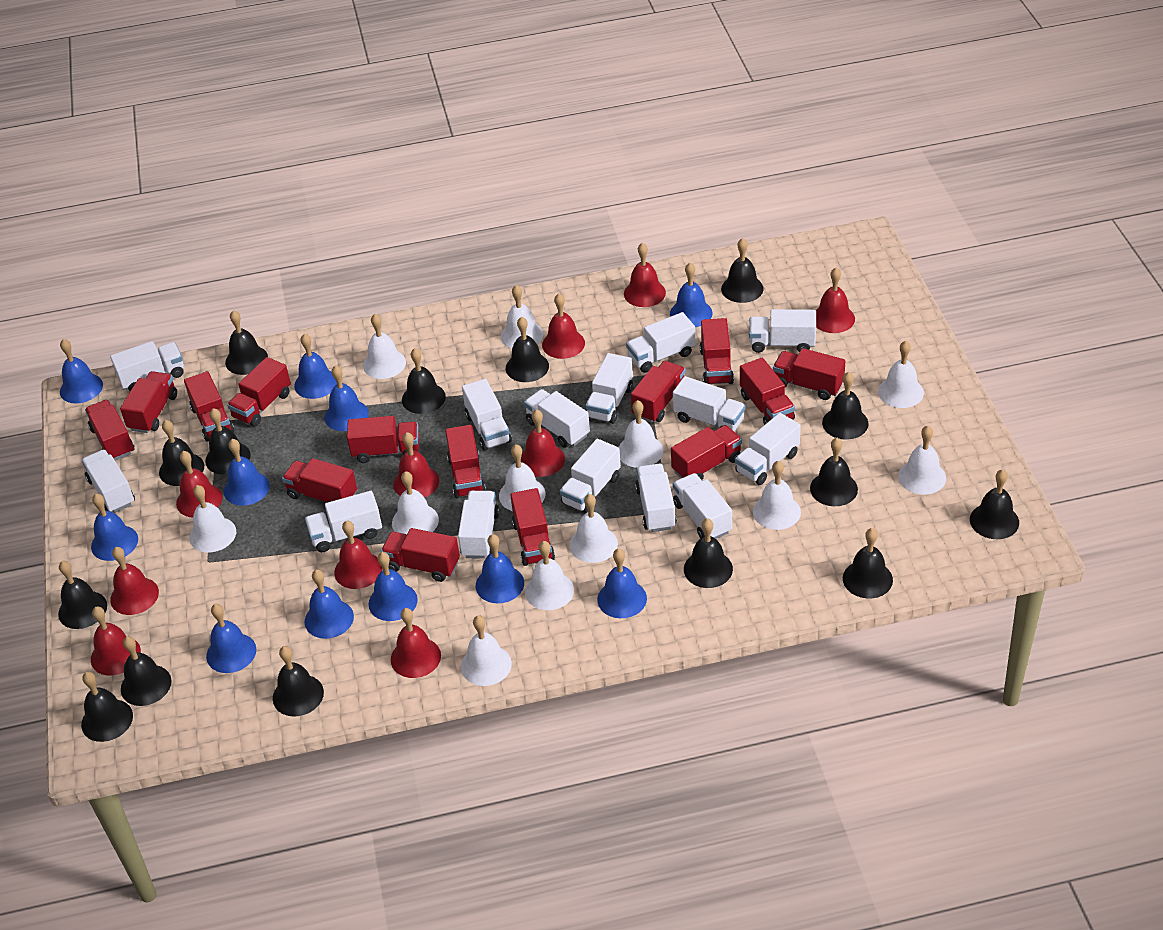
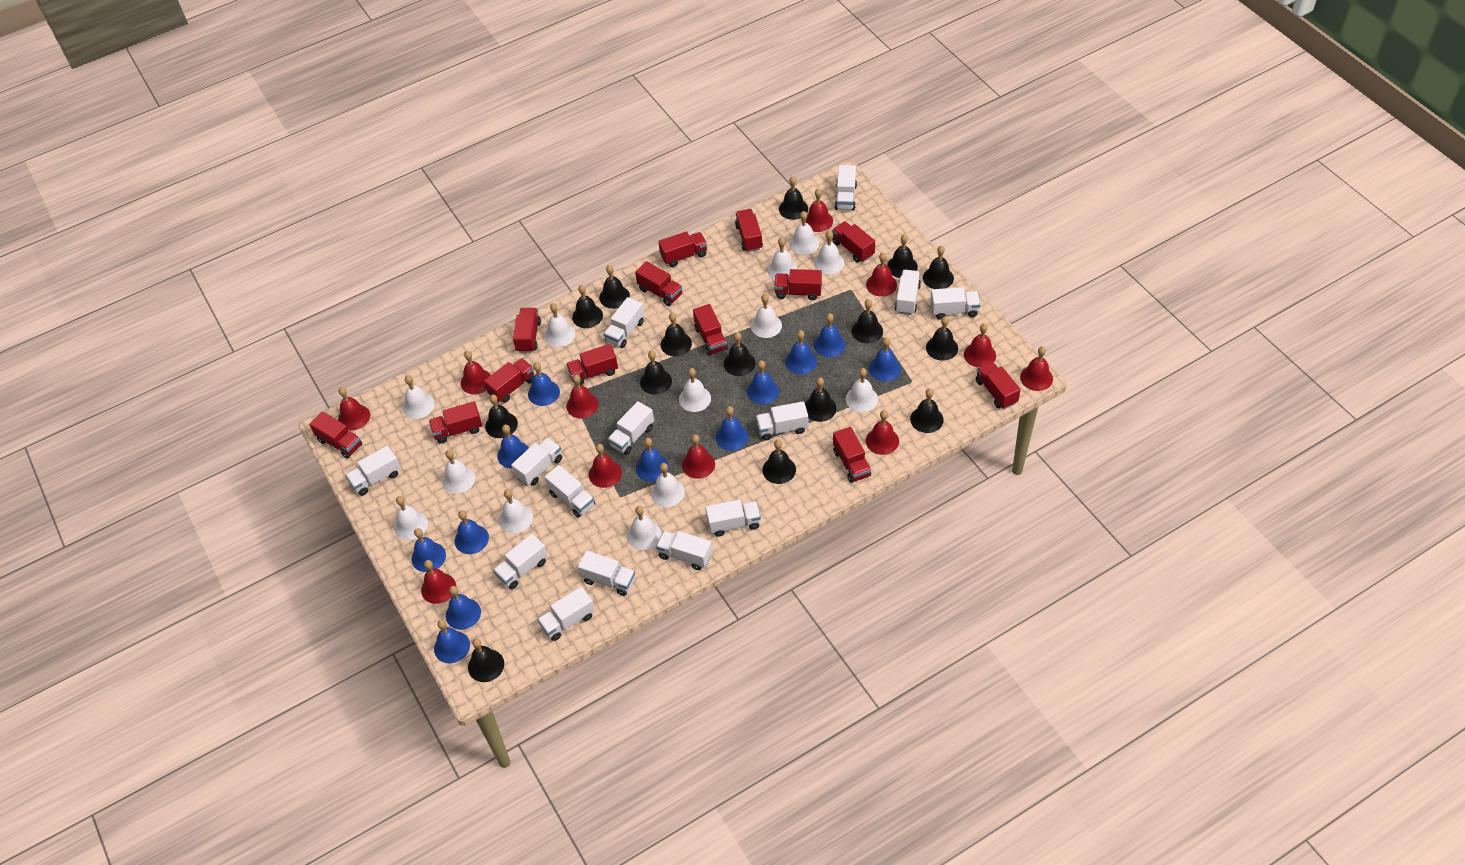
blue bell: [60,339,103,404] [91,494,138,561] [206,604,256,673] [224,439,270,506] [294,334,337,399] [305,569,354,639] [324,365,369,431] [368,552,418,621] [476,534,524,603] [597,549,647,618] [670,263,713,327] = 11 -> [412,528,446,572] [434,619,470,663] [446,586,481,630] [455,510,489,554] [497,425,529,468] [528,362,560,406] [636,438,669,482] [715,406,748,451] [747,360,779,404] [785,330,817,374] [814,313,846,358] [869,337,901,382] = 12
red bell: [91,606,141,676] [110,547,159,615] [176,451,223,518] [334,520,382,589] [391,608,441,678] [393,432,439,498] [521,409,565,477] [542,294,585,359] [624,243,666,307] [816,268,855,333] = 10 -> [338,387,370,431] [421,560,456,604] [461,351,491,394] [566,375,599,418] [589,444,622,488] [682,434,715,479] [805,188,833,232] [866,253,897,297] [866,410,899,455] [964,323,996,367] [1020,346,1053,391] = 11
red truck: [85,400,135,460] [120,371,177,433] [184,371,234,441] [227,357,291,427] [282,458,357,502] [347,416,419,463] [381,528,460,582] [445,425,486,498] [510,488,555,566] [631,361,686,423] [671,425,742,480] [700,318,734,384] [740,358,795,425] [773,348,845,400] = 14 -> [309,411,362,459] [429,401,482,444] [484,358,534,403] [513,308,541,353] [566,344,618,385] [635,261,682,306] [658,231,707,267] [693,304,728,356] [735,209,763,252] [774,269,822,300] [832,221,875,263] [833,427,871,483] [976,361,1021,409] = 13
white bell: [189,485,236,553] [363,314,406,379] [392,471,439,534] [461,616,512,686] [499,444,546,511] [501,285,543,349] [525,541,574,610] [570,494,618,563] [619,400,663,468] [753,461,801,530] [878,341,924,408] [898,426,946,495] = 12 -> [394,496,428,540] [403,375,435,419] [442,450,475,494] [499,489,533,533] [545,303,576,347] [627,506,661,550] [651,463,685,507] [679,368,711,412] [751,294,782,338] [767,238,798,280] [789,211,819,255] [814,230,844,274] [845,368,878,412] = 13

